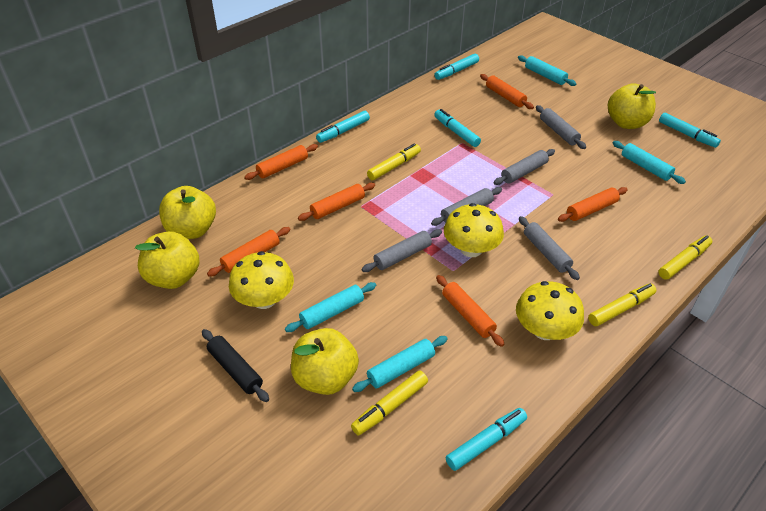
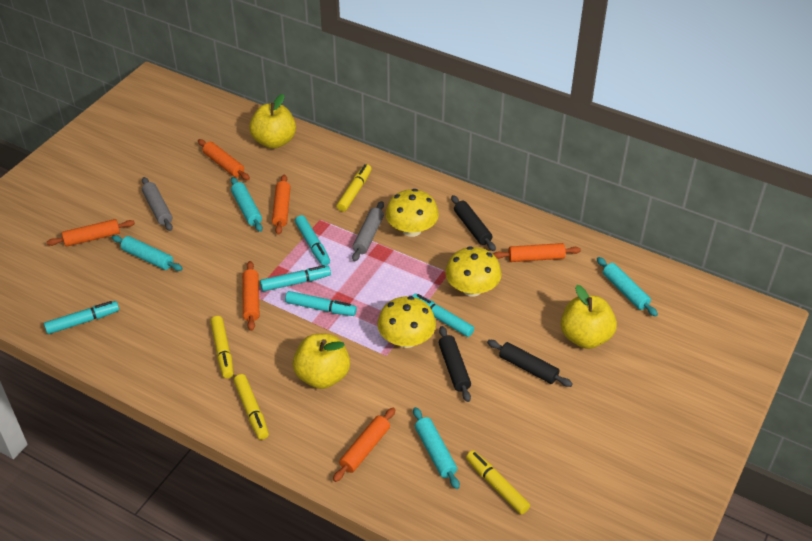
black rolling pin: [202,329,269,402] = 1 -> [439,326,471,402] [451,195,496,251] [487,340,573,387] = 3
grey rolling pin: [362,229,442,272] [431,187,502,226] [494,149,555,185] [519,216,580,280] [536,105,586,149] = 5 -> [142,177,173,231] [352,201,384,261] = 2
yellow apple: [135,231,200,289] [159,186,216,239] [291,328,359,395] [608,83,656,129] = 4 -> [249,94,296,149] [293,334,350,389] [561,285,617,349] = 3

